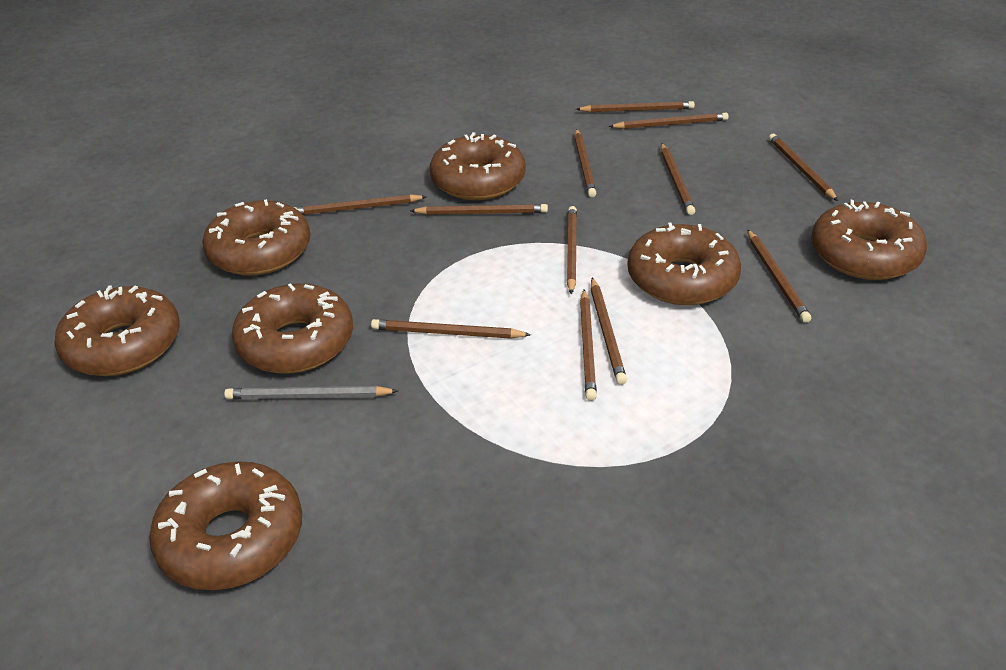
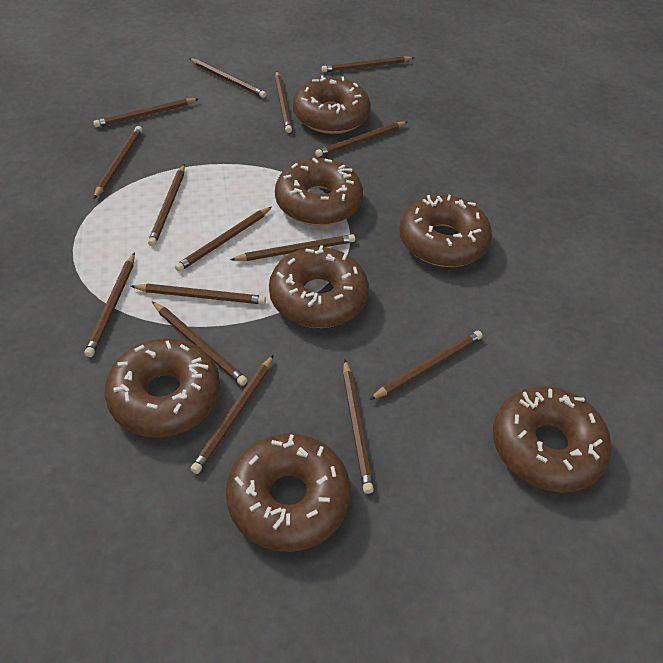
brown pencil: [294,194,427,215] [371,319,531,339] [410,204,548,215] [567,206,577,295] [574,129,597,197] [576,101,695,113] [580,289,597,401] [591,278,627,385] [609,113,729,129] [661,143,695,215] [748,230,811,323] [769,134,838,201] = 12 -> [85,252,135,357] [93,98,198,127] [94,126,142,199] [130,284,266,304] [148,164,185,246] [152,301,248,386] [175,207,272,272] [189,58,266,98] [190,355,274,474] [230,234,355,261] [275,71,292,133] [315,122,407,157] [321,56,414,72] [343,360,374,494] [369,331,483,400] = 15
grey pencil: [224,386,398,399] = 1 -> none = 0

